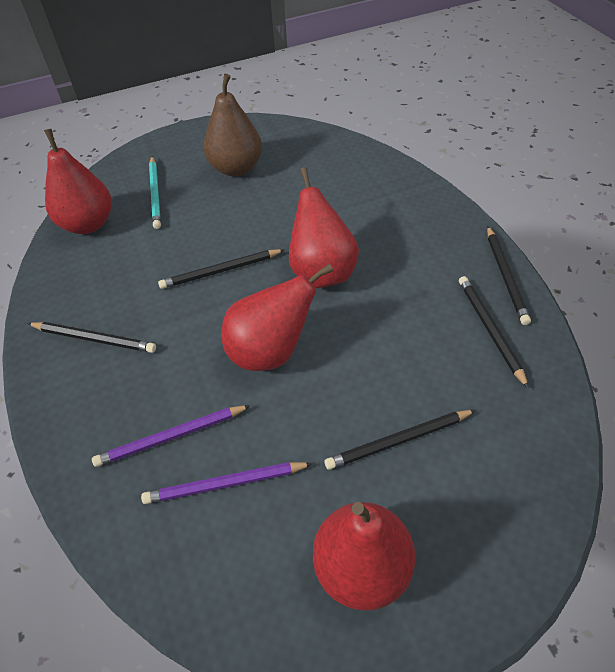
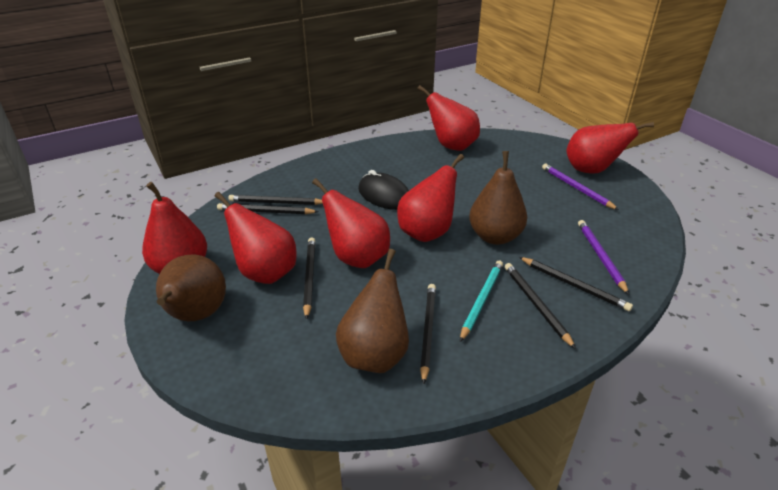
black mouse: none = 0 -> [358,170,409,210] = 1
black pencil: [27,322,156,353] [158,249,284,289] [324,410,476,470] [459,276,529,389] [487,226,531,325] = 5 -> [217,203,319,214] [228,195,323,205] [303,237,316,320] [420,284,436,385] [505,263,576,349] [519,257,633,312] = 6
brown pear: [203,74,262,176] = 1 -> [156,254,226,321] [336,249,409,373] [469,151,527,245] = 3
red pear: [44,129,112,234] [222,263,334,371] [289,167,359,288] [313,502,415,611] = 4 -> [142,182,207,274] [215,192,297,284] [312,178,390,268] [397,154,464,242] [417,85,480,151] [566,122,654,174] = 6

